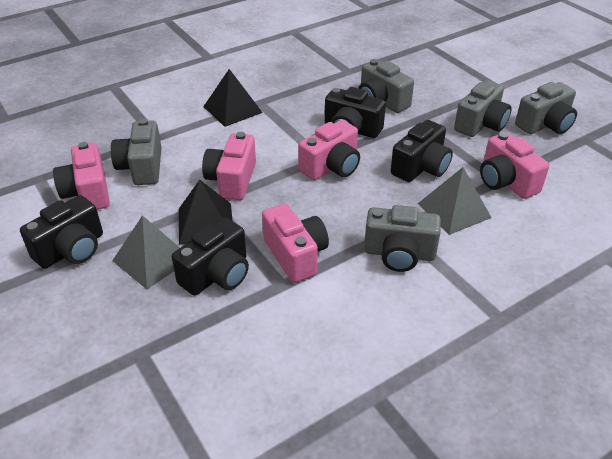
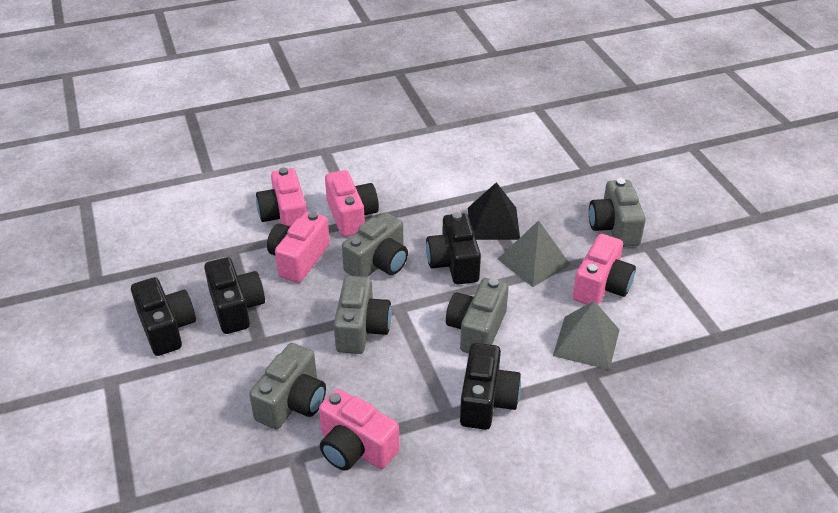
black pyramid: [179,180,233,245] [203,69,263,127] = 2 -> [468,182,520,240] = 1

